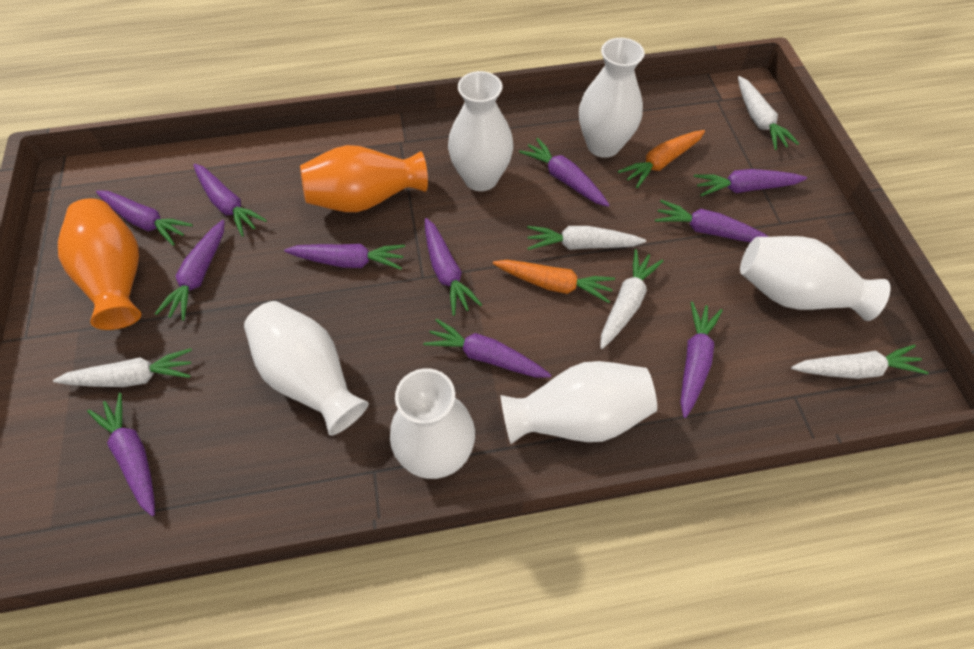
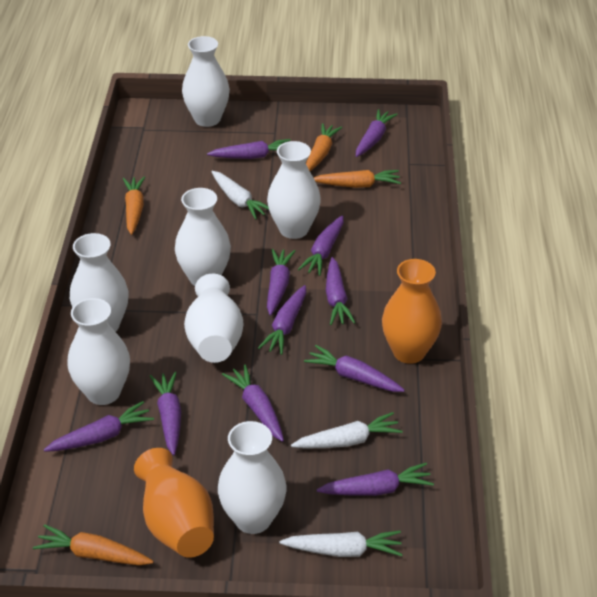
orange carrot: [493,260,615,303] [618,130,705,188] = 2 -> [33,524,154,566] [123,177,145,235] [306,123,342,171] [314,170,401,188] = 4
white carrot: [53,348,192,387] [527,226,646,250] [600,249,663,349] [738,76,799,150] [791,345,928,379] = 5 -> [211,171,269,220] [280,531,403,557] [291,412,403,448] = 3
white vase: [244,301,369,436] [390,368,475,479] [448,71,513,191] [501,361,657,444] [579,38,644,158] [740,236,890,321] = 6 -> [67,298,130,405] [70,233,129,332] [175,188,231,286] [182,36,230,127] [184,274,243,363] [218,421,286,534] [267,141,321,239] = 7

